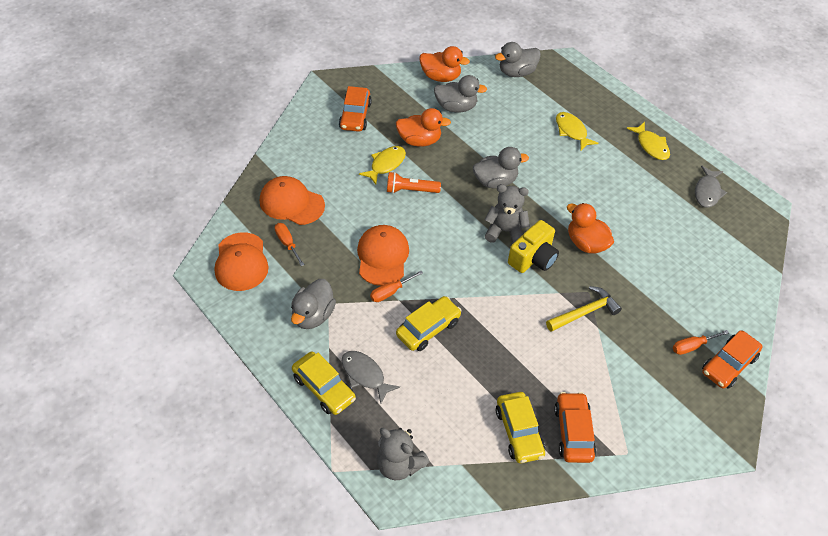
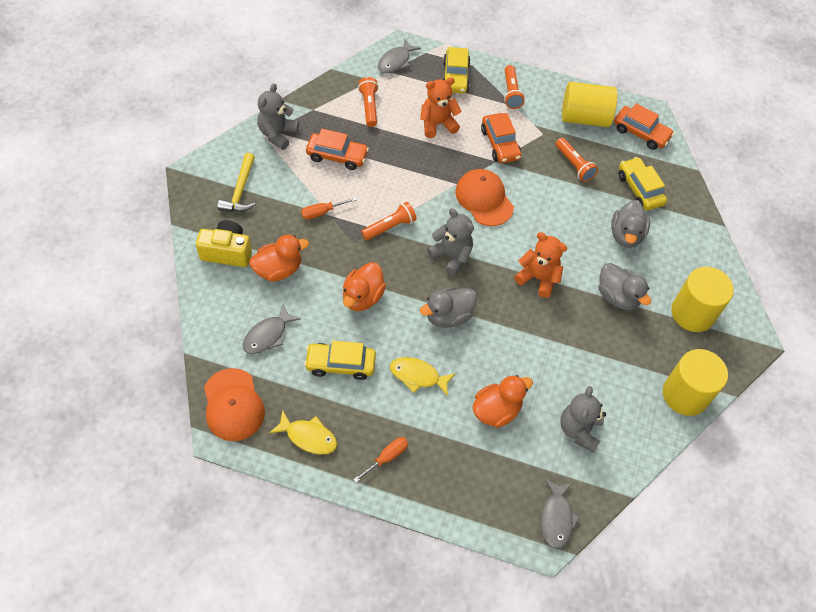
grey duck: [291,279,336,329] [434,75,487,112] [473,147,529,189] [495,42,541,77] = 4 -> [420,287,477,328] [599,263,651,310] [611,200,650,248] = 3
grey fish: [341,351,400,404] [695,166,727,208] = 2 -> [243,304,301,354] [378,38,421,73] [541,479,580,549] = 3
grey teddy bear: [376,428,430,480] [484,184,530,244] = 2 -> [257,84,299,150] [427,208,474,276] [560,386,606,453] = 3
orange cap: [215,232,269,291] [260,176,325,225] [357,225,409,286] = 3 -> [204,368,265,441] [455,169,514,226] = 2
orange flashlight: [387,172,441,193] = 1 -> [358,77,379,127] [361,202,417,240] [504,65,525,109] [555,138,598,182] = 4
orange screwdriver: [275,223,305,266] [370,271,423,302] [673,330,729,355] = 3 -> [301,197,356,219] [353,437,408,483] = 2
orange teddy bear: none = 0 -> [420,77,462,138] [514,232,567,298] = 2
yellow cylinder: none = 0 -> [562,82,617,127] [663,349,728,416] [671,267,734,332] = 3
yellow fish: [359,146,406,185] [556,112,599,150] [627,122,670,160] = 3 -> [269,410,337,455] [390,357,456,396] = 2

